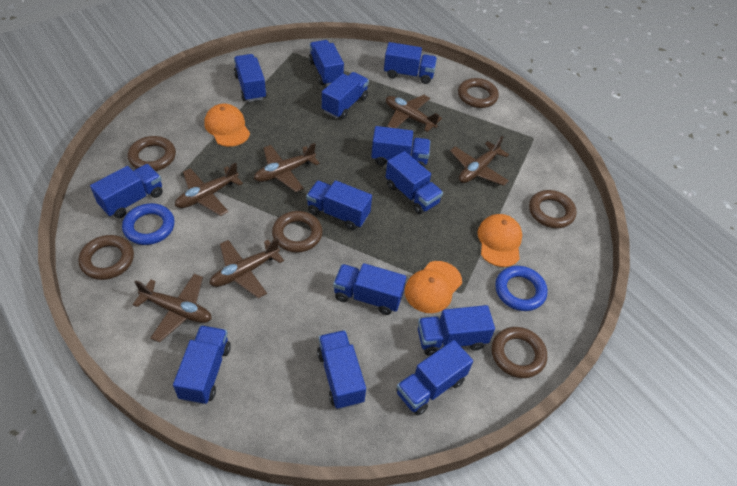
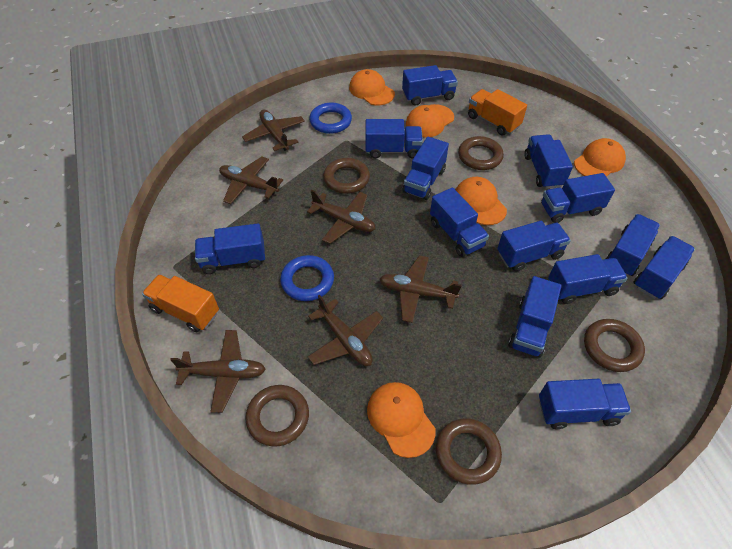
brown ring: [78,235,134,280] [128,136,176,171] [272,211,323,253] [458,78,499,108] [492,327,547,378] [529,190,577,228] = 6 -> [245,385,309,446] [323,158,370,194] [436,418,502,485] [458,136,504,170] [584,319,645,372] = 5
orange cap: [204,104,250,147] [405,261,462,313] [477,214,522,267] = 3 -> [349,69,395,106] [367,382,436,458] [406,104,454,137] [456,177,507,225] [574,138,626,177] = 5
orange truck: none = 0 -> [142,274,219,332] [468,89,527,135] = 2

